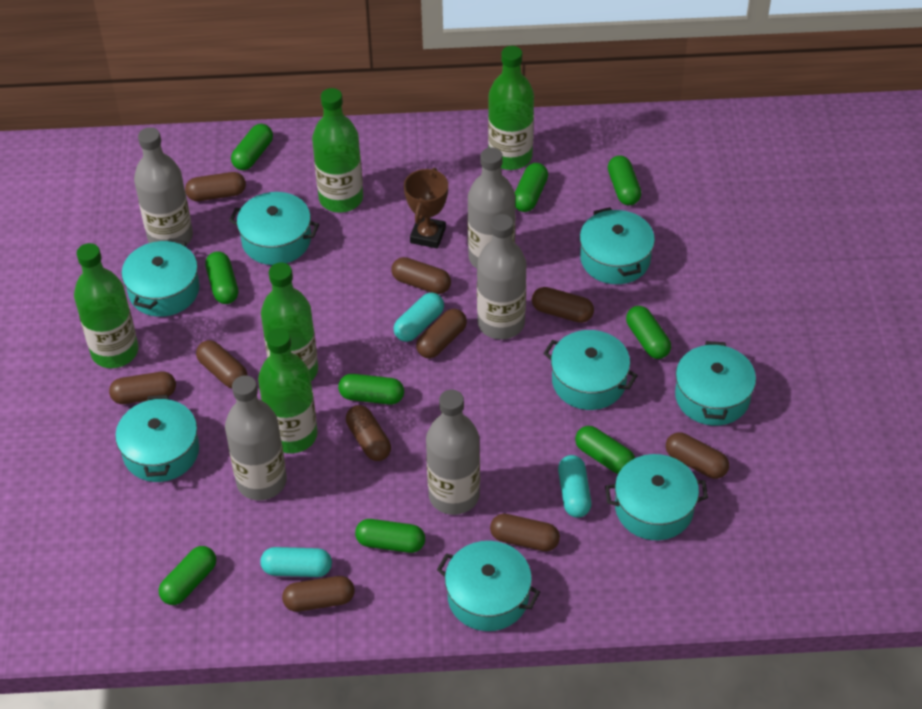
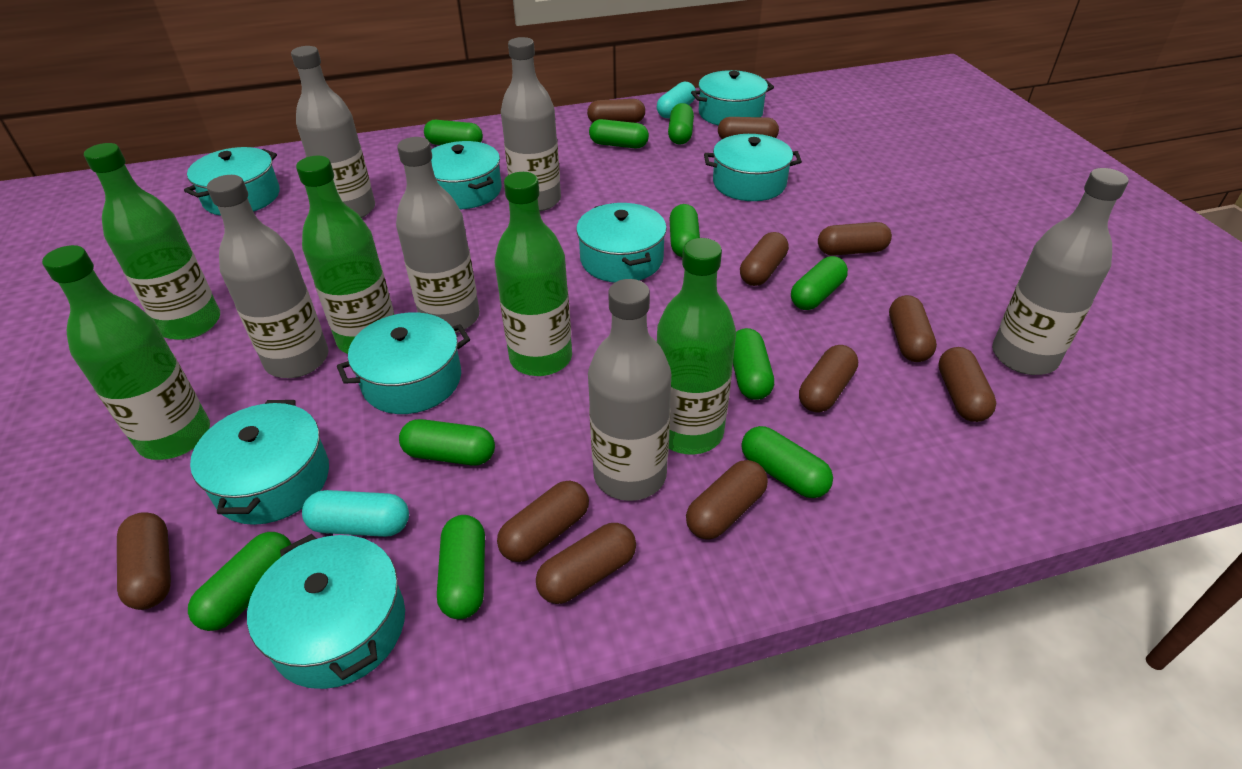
brown capsule: [109,372,176,404] [185,172,246,201] [196,340,248,388] [282,576,355,612] [346,405,391,461] [392,257,451,294] [416,309,467,358] [490,514,560,551] [532,287,594,323] [666,432,729,479] = 10 -> [117,512,171,610] [497,480,589,562] [536,523,636,604] [587,99,645,123] [686,460,768,539] [718,117,779,139] [740,232,789,286] [799,345,858,413] [818,222,892,256] [889,295,937,362] [938,347,997,422] = 11
brown trophy: [404,168,448,248] = 1 -> none = 0
green capsule: [159,546,216,605] [205,251,238,304] [231,124,273,170] [338,374,404,405] [355,519,425,553] [515,163,548,212] [575,426,635,474] [608,156,641,205] [626,306,671,359] = 9 -> [188,532,291,631] [399,419,495,466] [424,120,483,145] [437,515,485,619] [589,119,649,148] [668,103,694,145] [669,204,700,257] [733,328,774,400] [742,426,833,498] [791,256,848,310] = 10
grey bottle: [134,127,193,245] [225,375,287,500] [426,390,480,515] [468,147,515,268] [477,214,526,340] = 5 -> [207,175,329,378] [291,46,375,218] [396,137,480,333] [501,37,561,212] [588,279,671,501] [992,168,1129,375] = 6
turquoise capsule: [260,547,332,577] [394,292,444,342] [558,455,591,518] = 3 -> [302,490,409,537] [657,82,696,118] = 2

